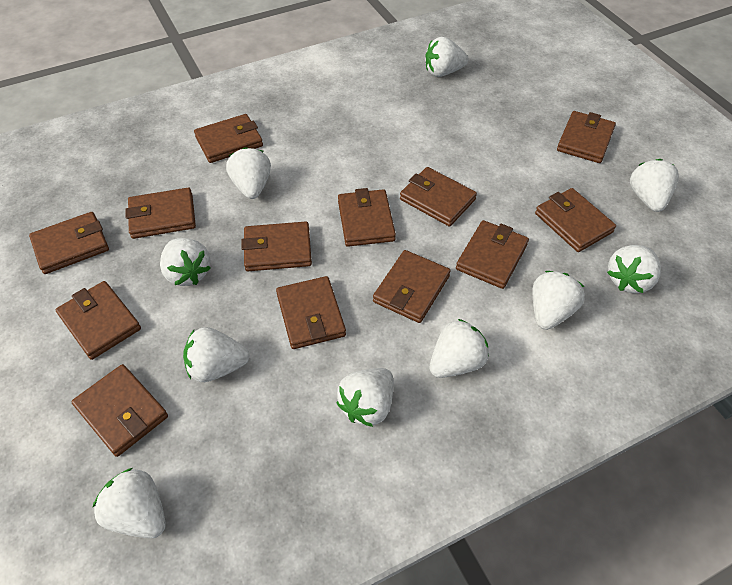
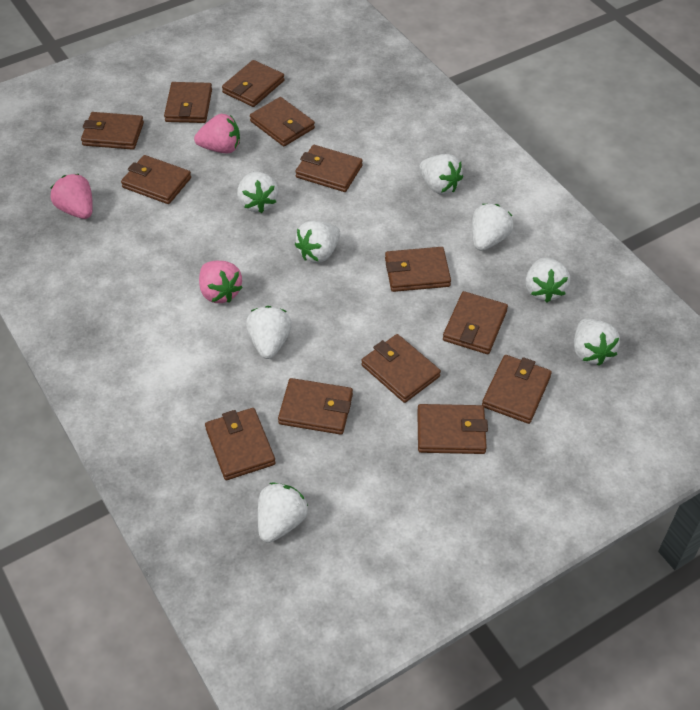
pink strawberry: none = 0 -> [50,174,93,219] [194,114,240,153] [199,261,243,303] = 3
white strawberry: [92,468,166,538] [160,238,210,286] [183,327,250,382] [226,147,271,199] [336,368,393,427] [425,37,468,77] [430,319,489,378] [533,271,585,330] [607,245,661,293] [630,159,679,212] = 10 -> [237,172,279,213] [246,306,292,359] [258,482,308,543] [295,221,340,263] [419,154,463,195] [472,204,514,251] [526,257,570,302] [574,318,620,366] = 8

